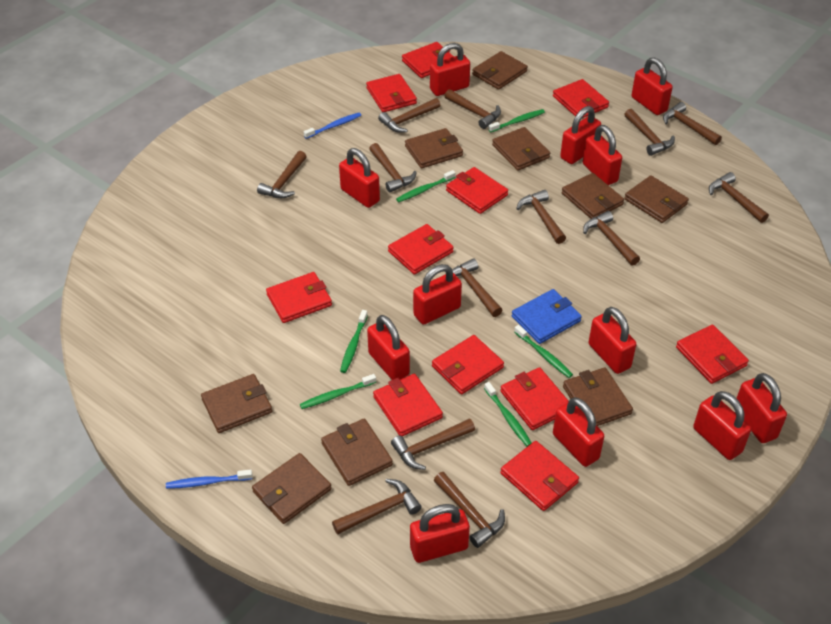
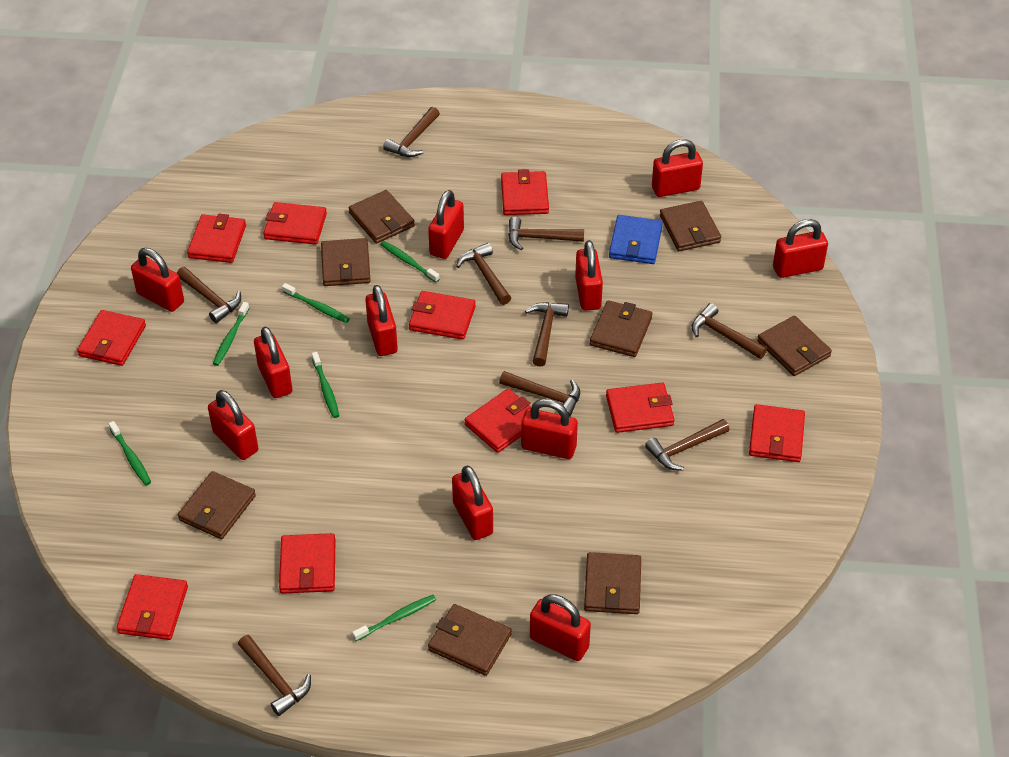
blue toothbrush: [166,470,253,489] [304,113,361,139] = 2 -> none = 0
brown hammer: [257,151,307,198] [332,479,421,535] [369,143,417,193] [378,98,441,133] [391,418,475,470] [434,472,505,548] [445,89,501,129] [452,258,503,317] [516,190,566,244] [583,211,640,266] [624,109,675,156] [663,102,722,145] [709,172,769,223] = 13 -> [177,267,241,323] [238,635,311,716] [383,107,440,157] [456,243,511,305] [499,371,580,417] [508,217,584,250] [525,302,569,367] [645,419,729,471] [692,303,767,359] = 9
brown wallet: [201,374,272,433] [252,453,332,524] [321,418,393,486] [405,128,463,169] [472,51,528,90] [492,127,550,170] [562,173,624,219] [563,367,633,426] [624,175,689,223] = 9 -> [178,471,256,539] [321,238,371,286] [349,190,415,244] [428,604,512,676] [584,552,641,614] [590,300,652,357] [660,201,721,251] [757,316,832,376] = 8
red padlock: [339,148,380,208] [367,315,410,380] [410,504,470,563] [413,264,462,325] [430,43,470,96] [553,397,605,467] [560,106,601,164] [583,125,622,185] [589,307,636,374] [632,57,673,115] [693,391,751,460] [736,373,787,443] = 12 -> [131,248,184,312] [208,390,258,460] [254,327,292,398] [365,285,398,356] [428,190,464,259] [452,465,493,540] [521,399,578,459] [530,594,591,661] [575,240,603,311] [652,139,703,197] [773,219,828,278] = 11
red wallet: [266,272,332,323] [366,74,417,112] [373,374,443,436] [388,224,454,275] [402,42,454,78] [432,335,504,394] [446,167,508,214] [500,367,569,430] [500,441,579,511] [553,79,609,118] [676,325,749,384] = 11 -> [77,310,146,366] [116,574,188,640] [187,214,246,263] [263,202,327,245] [279,533,335,594] [409,291,476,340] [465,389,531,453] [501,169,549,215] [606,383,675,433] [749,404,805,462] = 10

